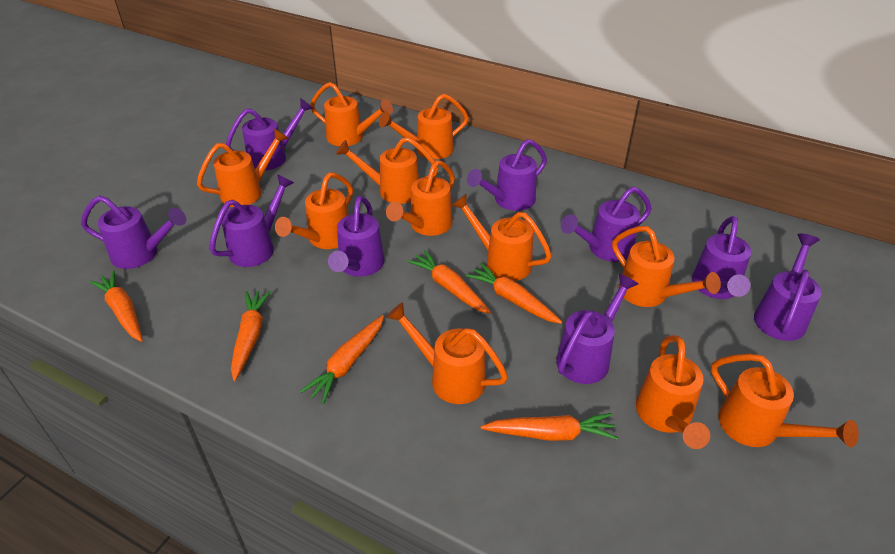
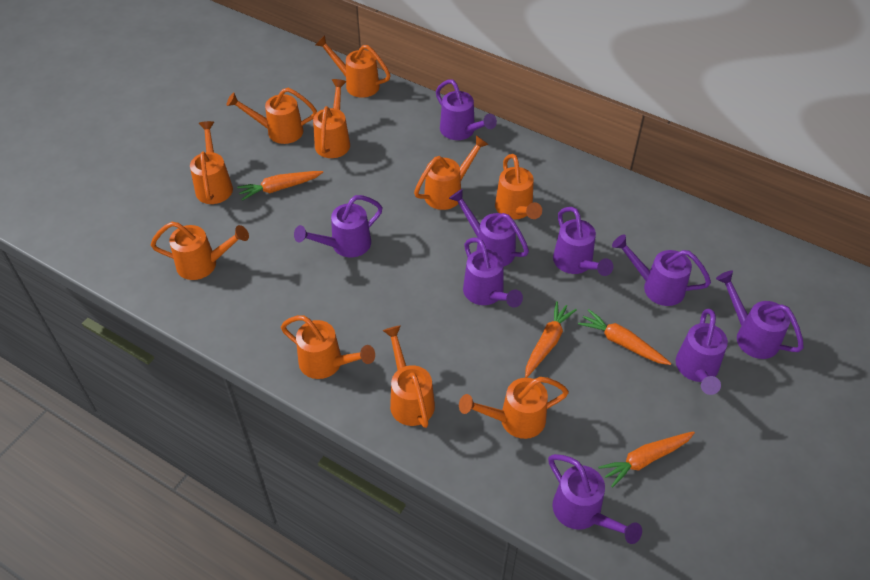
orange carrot: [89,270,143,342] [231,291,271,381] [300,315,384,404] [407,250,491,314] [465,263,562,324] [481,413,618,441] = 6 -> [237,171,323,201] [525,301,577,378] [578,309,671,365] [598,431,695,488] = 4
orange watering can: [197,128,289,207] [275,172,353,249] [310,82,393,146] [336,137,438,204] [379,94,469,159] [386,160,455,236] [386,302,508,404] [451,194,552,281] [612,226,721,307] [636,335,710,449] [711,354,859,448] = 11 -> [151,222,249,280] [190,121,233,204] [226,88,317,144] [281,315,375,379] [313,79,350,158] [315,35,391,98] [383,326,435,428] [414,135,489,210] [459,377,569,439] [495,154,542,219] = 10

